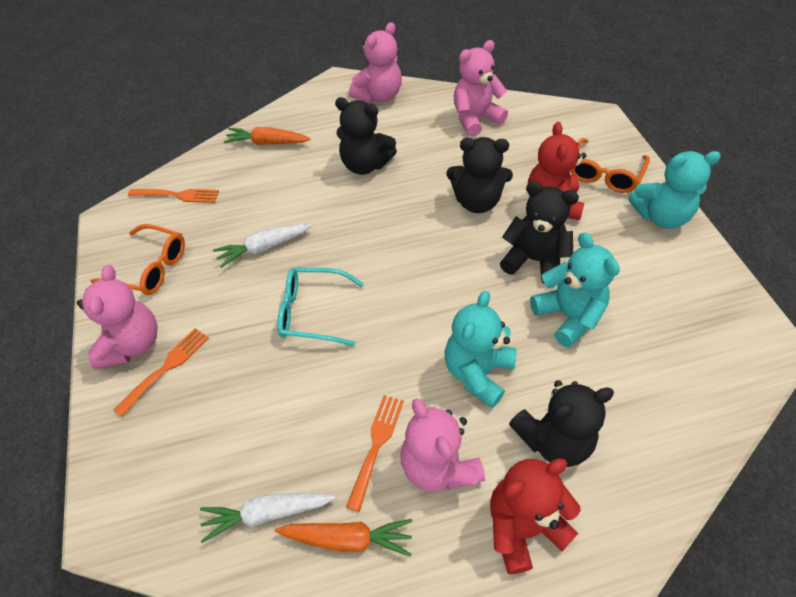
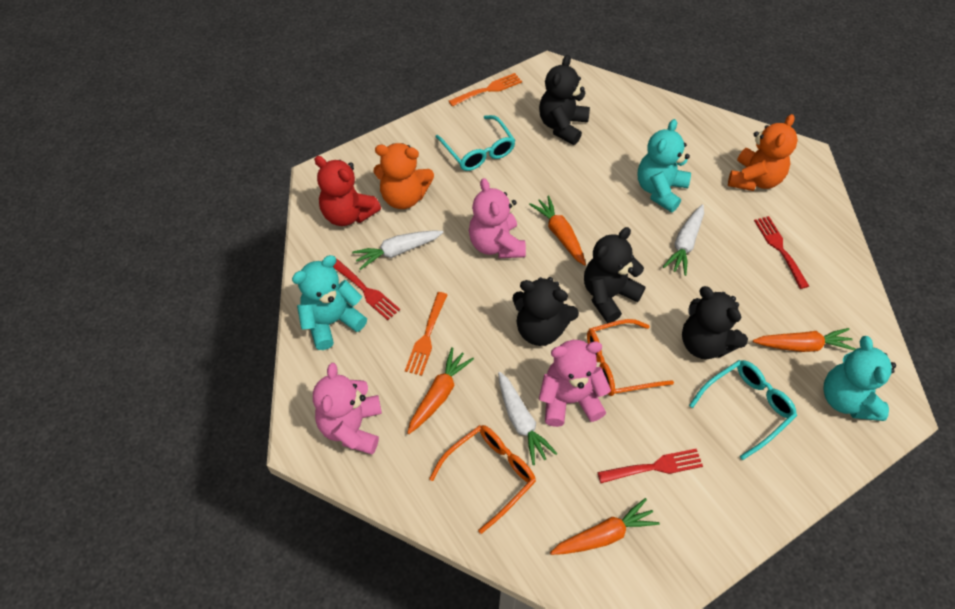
orange carrot: [224,127,311,145] [275,519,412,557] = 2 -> [407,347,474,434] [529,196,586,266] [550,498,660,555] [753,328,856,352] = 4
orange fork: [114,328,209,417] [128,189,219,203] [346,395,404,512] = 3 -> [405,292,447,376] [449,73,522,107] = 2
orange teddy bear: none = 0 -> [374,143,434,209] [728,114,798,191] = 2
pink teddy bear: [77,265,158,369] [349,22,402,103] [400,398,485,491] [454,40,508,137] = 4 -> [313,363,382,455] [469,178,526,258] [539,340,611,427] = 3
red fork: none = 0 -> [333,258,400,320] [597,449,703,483] [754,216,809,289] = 3
red teddy bear: [490,458,580,574] [528,122,586,220] = 2 -> [314,156,381,226] = 1
turquoise glasses: [277,268,364,346] = 1 -> [436,115,516,171] [689,360,797,460] = 2
white carrot: [200,493,335,543] [213,224,312,268] = 2 -> [352,230,443,270] [498,372,558,465] [663,204,704,276] = 3

